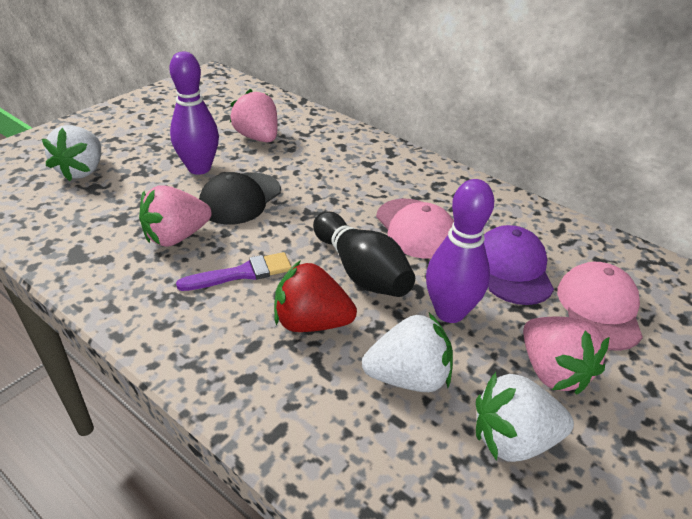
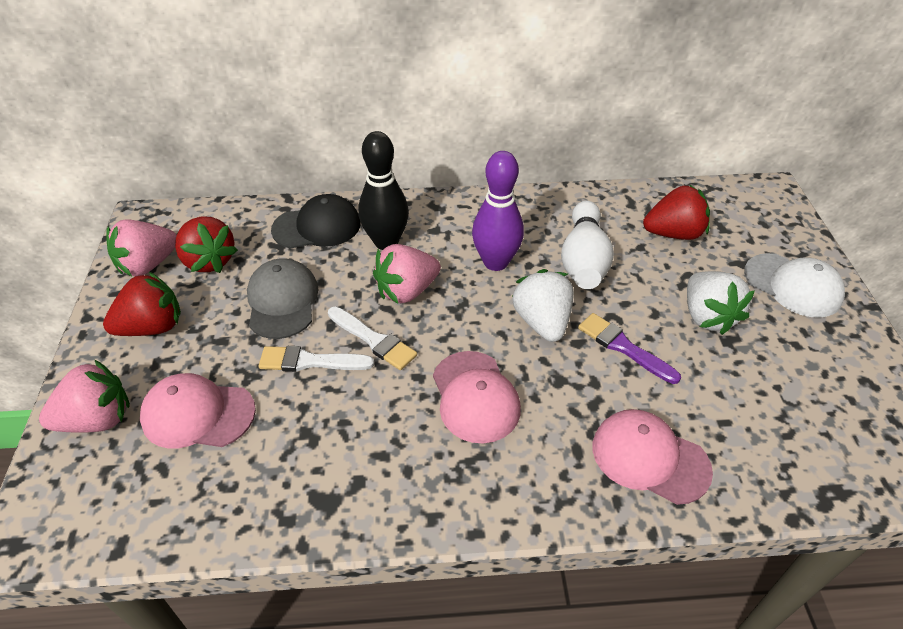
grey cap: none = 0 -> [247,258,318,339] = 1
pink cap: [376,199,454,258] [557,262,643,351] = 2 -> [140,373,256,449] [433,351,521,443] [593,409,713,505] = 3
purple bowling pin: [170,51,219,175] [426,179,494,323] = 2 -> [472,151,524,271] = 1
purple cap: [484,225,554,305] = 1 -> none = 0
red strawberry: [274,260,357,332] = 1 -> [103,271,181,336] [175,216,238,273] [643,184,710,240] = 3
white bowling pin: none = 0 -> [561,201,614,289] = 1
white brush: none = 0 -> [259,346,374,372] [328,306,417,370] = 2
white cap: none = 0 -> [744,253,845,318] = 1
white strawberry: [42,125,101,181] [362,313,453,392] [476,372,574,462] = 3 -> [512,269,574,342] [687,271,755,335] = 2

